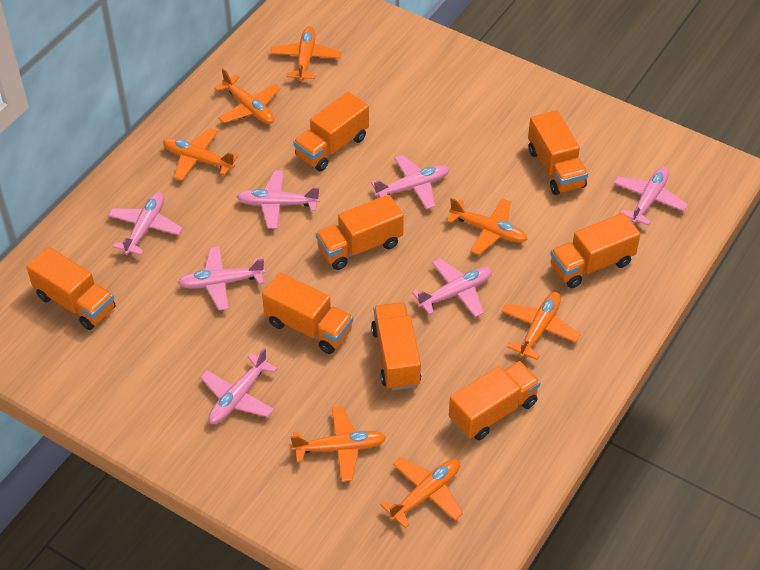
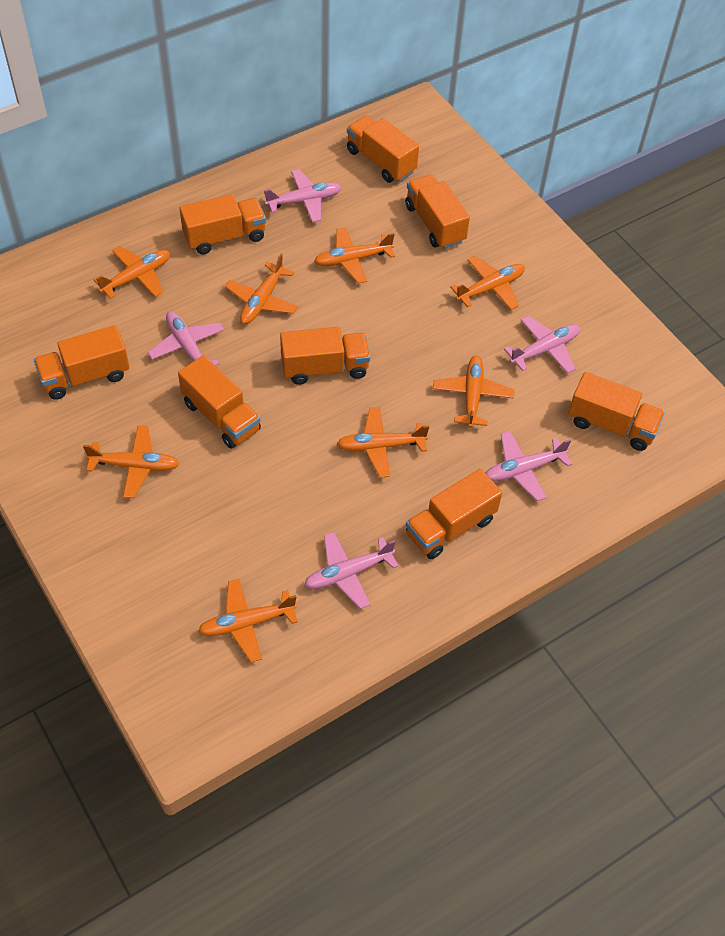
orange plane: [163,128,239,181] [214,68,280,124] [270,26,341,81] [291,406,386,482] [381,457,463,529] [446,198,527,255] [502,292,580,360] = 7 -> [83,425,179,498] [93,246,170,299] [198,579,298,662] [225,254,298,324] [314,227,395,284] [337,407,429,478] [433,356,514,428] [450,256,525,310] = 8
pink plane: [108,192,183,255] [178,247,265,310] [200,348,278,424] [237,170,320,229] [371,155,449,209] [412,258,492,317] [614,167,688,226] = 7 -> [148,311,224,366] [264,169,342,222] [304,532,398,609] [486,431,572,501] [504,315,580,374] = 5

